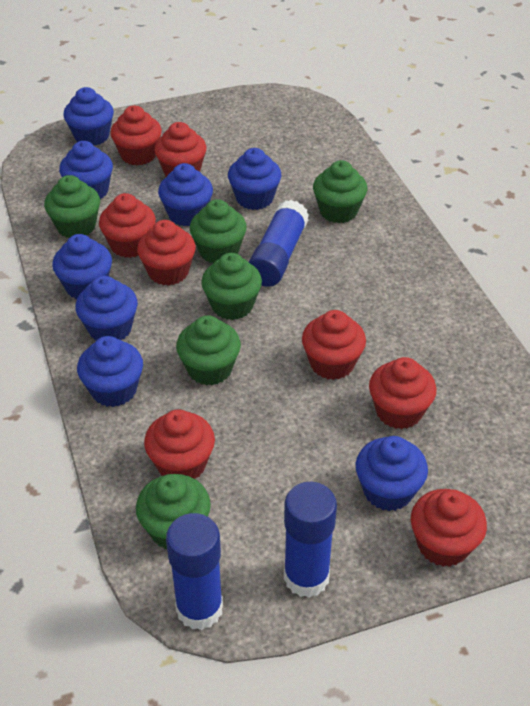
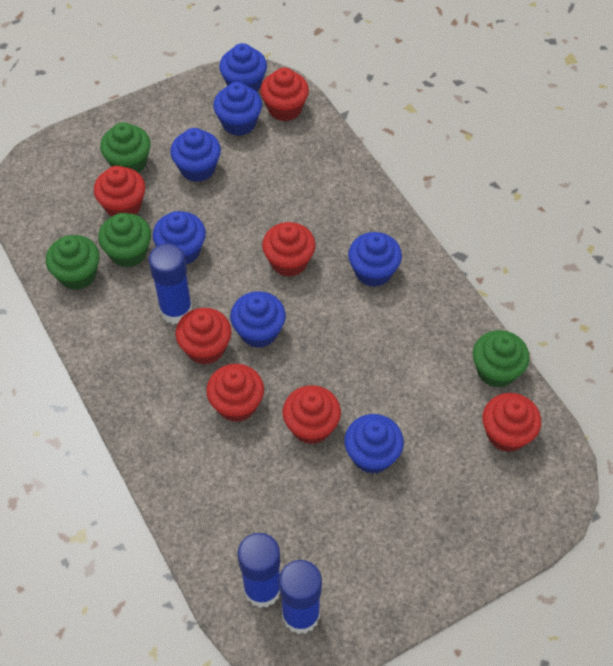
blue cupcake: [52,234,112,299] [59,141,113,199] [63,87,114,146] [75,276,138,340] [77,336,143,407] [158,163,213,226] [228,148,281,210] [356,436,428,511] = 8 -> [153,211,206,264] [170,128,221,182] [213,82,262,136] [219,43,267,92] [230,291,286,348] [344,414,404,474] [348,232,402,287] = 7
green cupcake: [44,175,100,238] [136,474,211,549] [176,315,241,386] [190,199,247,263] [201,253,262,320] [313,160,367,223] = 6 -> [46,235,100,290] [98,213,151,268] [100,122,151,173] [473,330,530,388] = 4
red cupcake: [99,193,156,258] [110,106,162,165] [137,220,196,286] [144,409,215,479] [154,122,206,177] [302,310,366,380] [369,357,437,429] [411,489,487,567] = 8 -> [94,166,145,217] [175,308,232,365] [206,364,264,422] [260,68,309,121] [262,222,316,277] [283,385,341,444] [482,393,541,452] = 7

